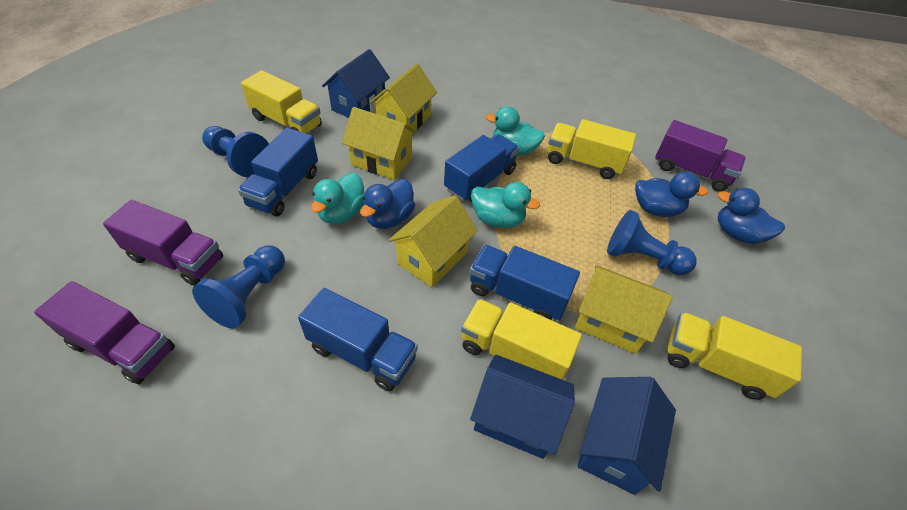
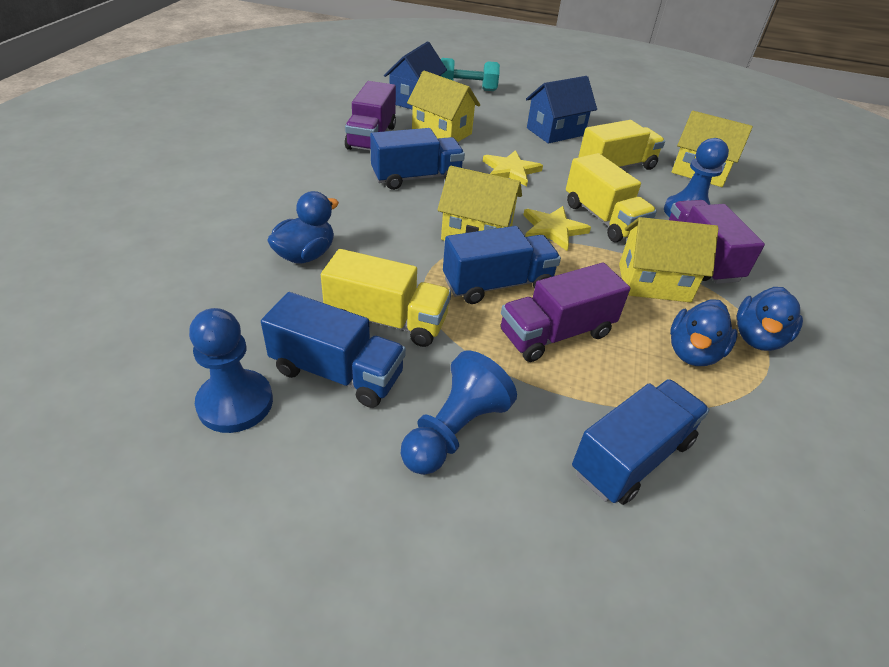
blue house: [322,49,390,118] [470,355,575,459] [578,377,676,495] = 3 -> [384,41,447,110] [526,76,597,144] = 2
turquoise duck: [311,173,365,224] [471,182,540,228] [486,106,545,155] = 3 -> none = 0
turquoise dumbbell: none = 0 -> [441,58,500,91] = 1
yellow star: none = 0 -> [483,150,543,187] [523,206,591,251] = 2
yellow truck: [241,70,322,134] [461,299,582,380] [547,119,636,179] [667,312,802,400] = 4 -> [321,249,451,347] [566,153,657,242] [578,120,665,170] = 3

